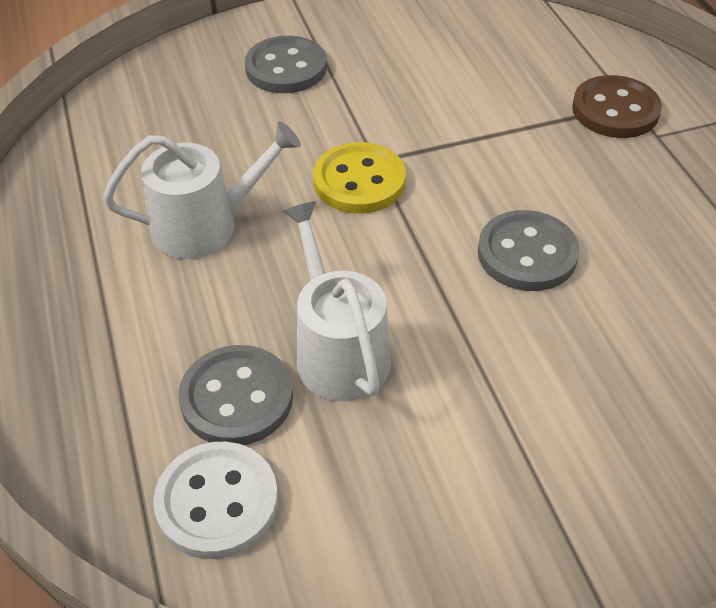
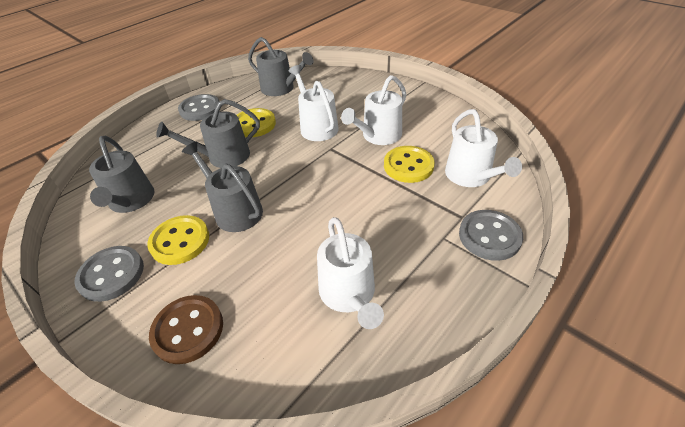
grey watering can: none = 0 -> [89,136,155,213] [156,99,260,168] [182,142,263,232] [248,37,313,96] = 4
white button: [153,442,278,559] = 1 -> none = 0
white watering can: [103,122,301,259] [283,201,391,401] = 2 -> [288,65,339,141] [317,217,384,329] [341,75,406,145] [445,109,522,187] = 4
yellow button: [313,142,406,214] = 1 -> [147,215,209,265] [237,108,276,137] [384,146,435,183] = 3

